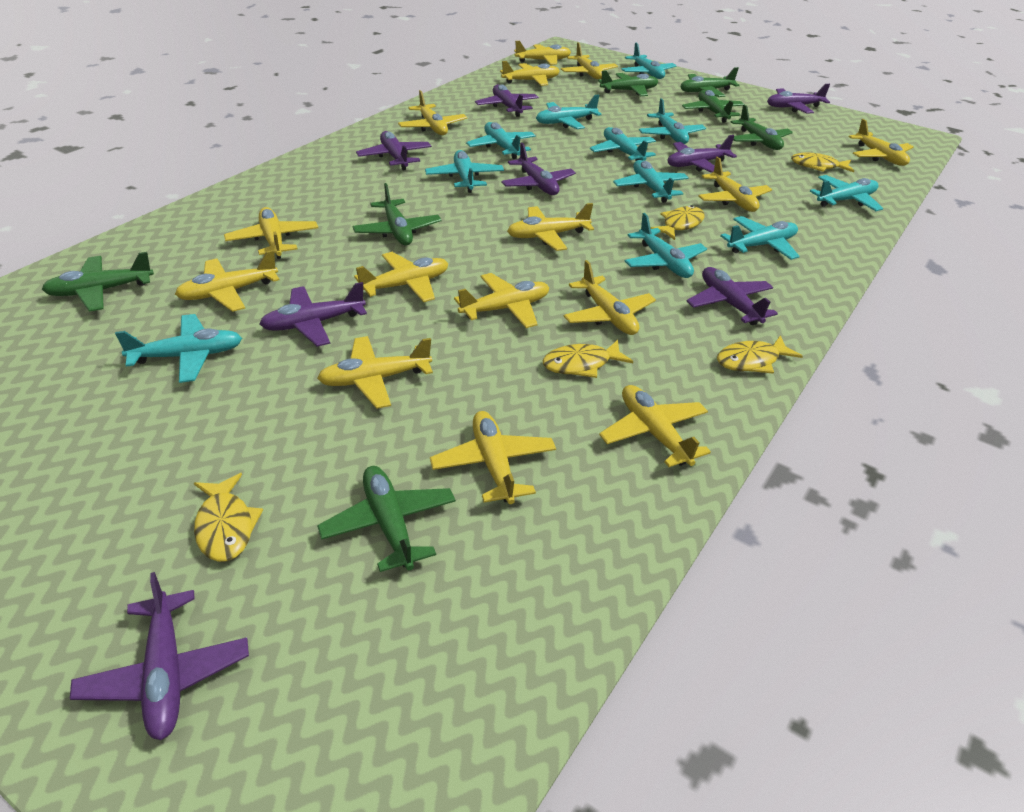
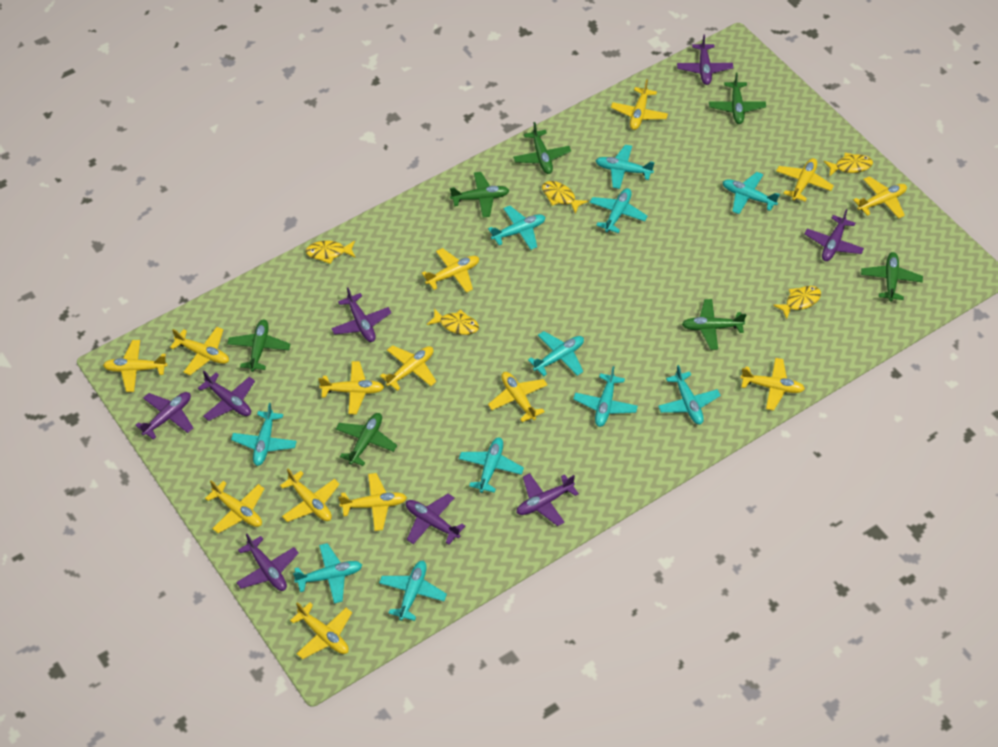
yellow plane: [175,250,280,312] [224,207,318,259] [317,336,433,409] [354,252,448,302] [398,90,467,135] [430,411,556,504] [454,273,549,328] [500,61,560,86] [507,203,594,251] [514,41,571,65] [561,42,618,79] [564,260,656,335] [599,385,711,467] [698,157,772,212] [849,119,913,166] = 15 -> [103,340,168,392] [170,327,229,375] [205,480,264,533] [280,469,340,522] [290,602,352,659] [318,361,384,414] [338,473,407,531] [380,345,436,391] [422,248,479,293] [488,372,548,422] [611,79,668,130] [741,358,805,411] [776,158,834,202] [853,176,907,219] = 14

